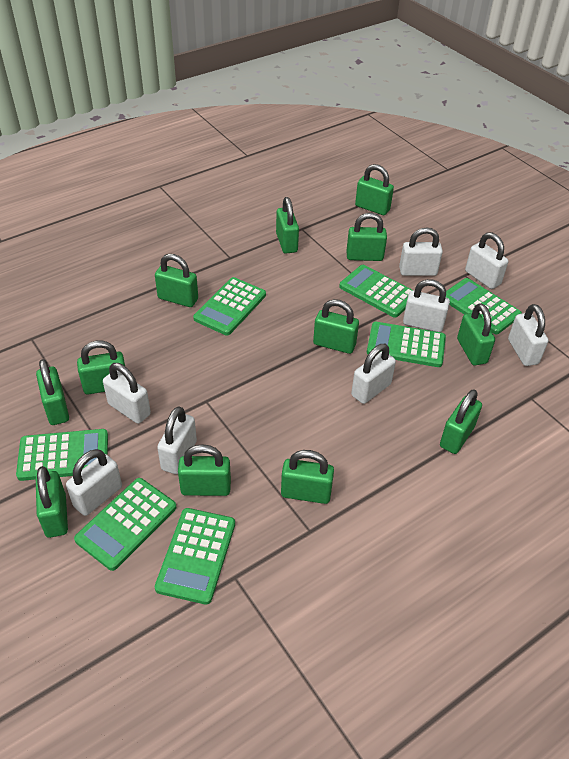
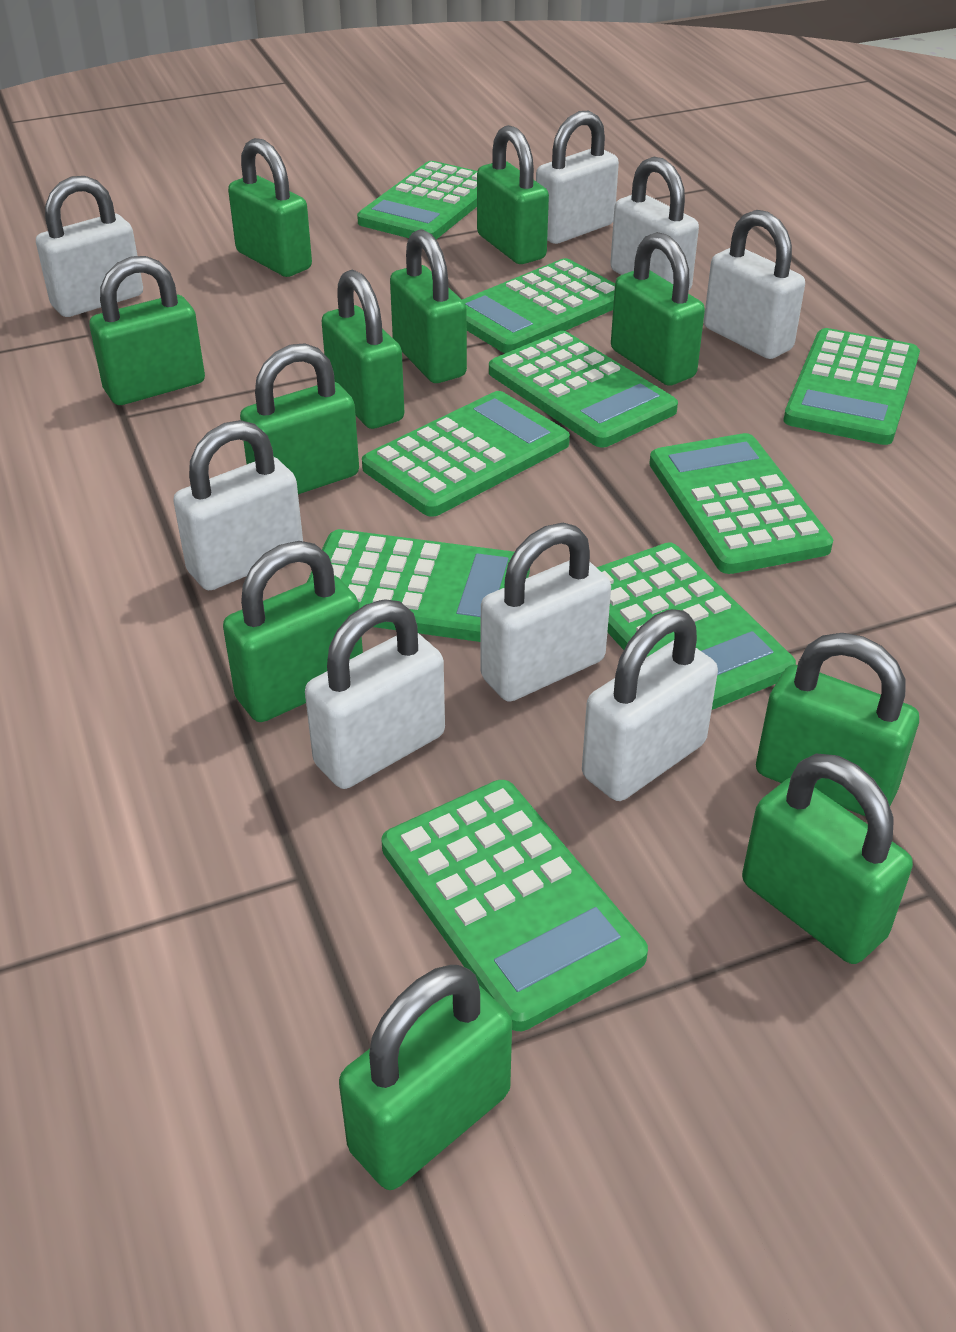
green calculator: [16,429,108,481] [74,478,176,571] [155,508,235,605] [193,277,266,336] [339,265,412,318] [367,322,446,367] [446,278,522,334] = 7 -> [307,529,530,642] [357,161,477,239] [362,391,570,517] [381,780,648,1031] [462,258,615,353] [489,331,678,447] [596,542,796,710] [649,433,833,574] [784,328,920,445] = 9
green padlock: [36,359,69,425] [36,466,68,538] [77,340,125,394] [155,254,198,307] [178,444,231,496] [276,197,299,254] [281,450,334,504] [313,299,359,354] [346,213,387,261] [355,164,394,215] [440,390,482,454] [457,303,495,365] = 12 -> [89,256,205,405] [223,541,363,722] [228,138,312,277] [240,343,359,494] [322,270,404,429] [339,965,512,1190] [390,229,467,383] [477,125,549,264] [611,232,705,386] [742,753,913,964] [756,633,919,817] = 11

